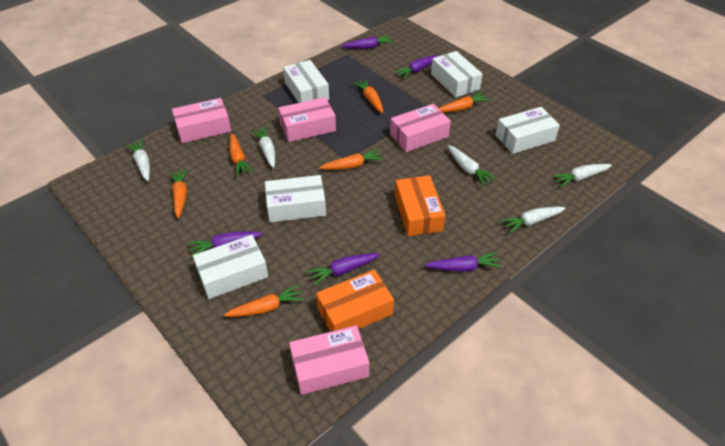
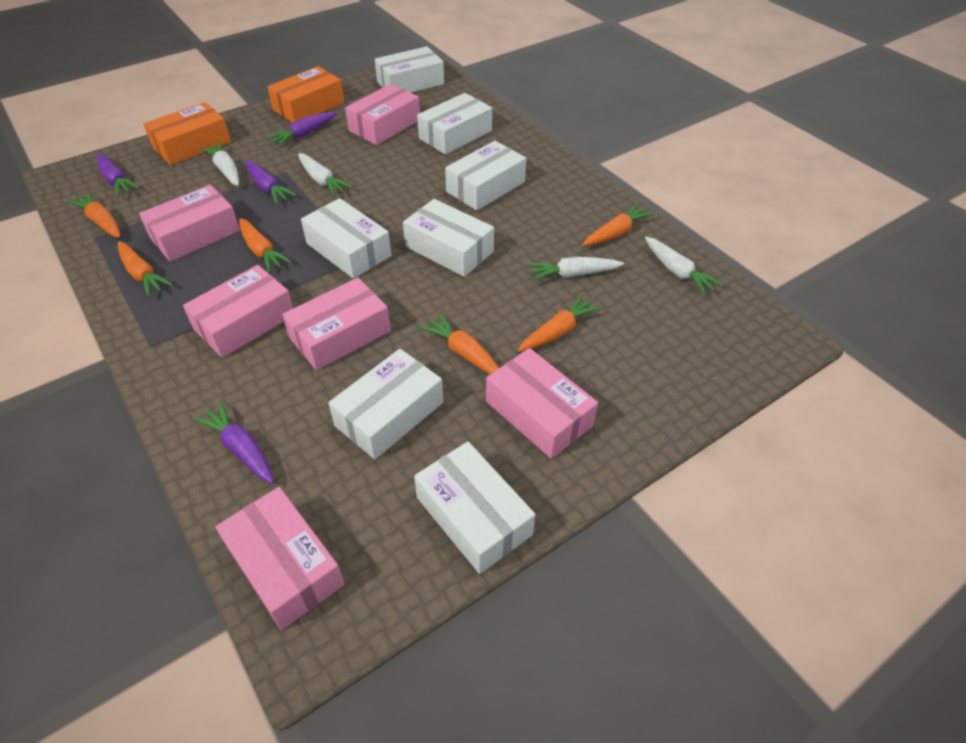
pink box: [172,98,231,143] [278,97,336,142] [289,325,369,395] [390,104,451,152] = 4 -> [139,185,240,262] [183,265,293,358] [215,487,344,630] [282,278,391,370] [345,84,420,145] [486,348,598,459] = 6
purple carrot: [189,231,263,257] [306,253,380,286] [342,35,394,49] [394,55,439,79] [425,252,502,272] = 5 -> [97,153,140,197] [194,401,274,484] [245,160,297,204] [267,112,337,146] = 4
white box: [193,235,268,299] [265,175,326,223] [283,60,329,103] [431,51,483,97] [496,107,560,154] = 5 -> [301,198,391,279] [328,349,443,459] [375,46,444,93] [403,199,494,277] [414,442,535,574] [417,93,492,155] [445,141,526,211] = 7
white carrot: [126,139,150,181] [252,126,275,168] [448,145,497,186] [500,207,566,234] [551,164,612,187] = 5 -> [200,141,239,186] [298,153,352,196] [527,257,624,281] [645,237,723,295] = 4

